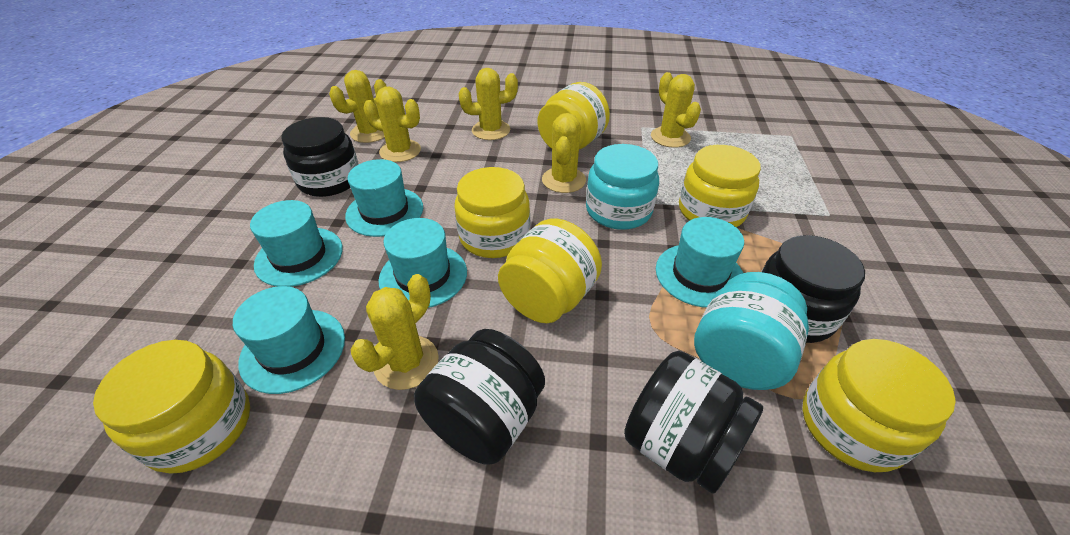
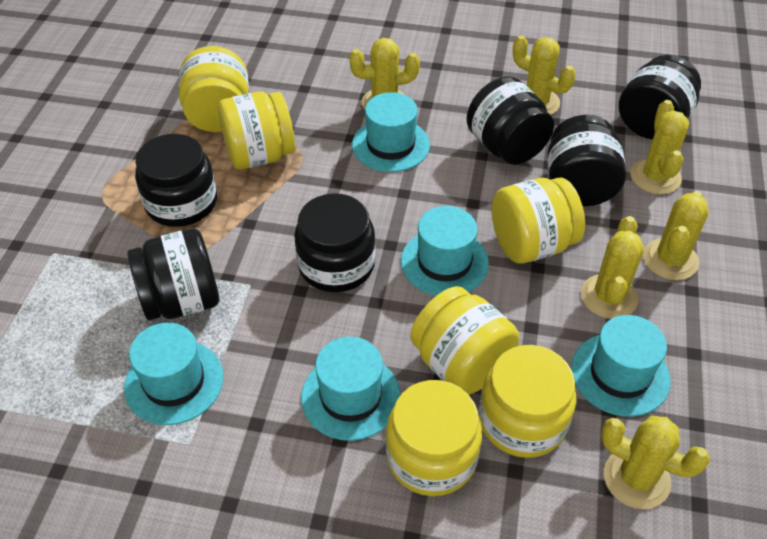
black jar: [281,117,359,197] [414,329,545,464] [624,351,763,494] [761,235,865,343] = 4 -> [127,228,219,320] [135,134,217,227] [294,193,376,292] [466,76,554,165] [547,115,626,206] [619,55,701,140] = 6
turquoise jar: [586,144,659,230] [694,272,809,390] = 2 -> none = 0

